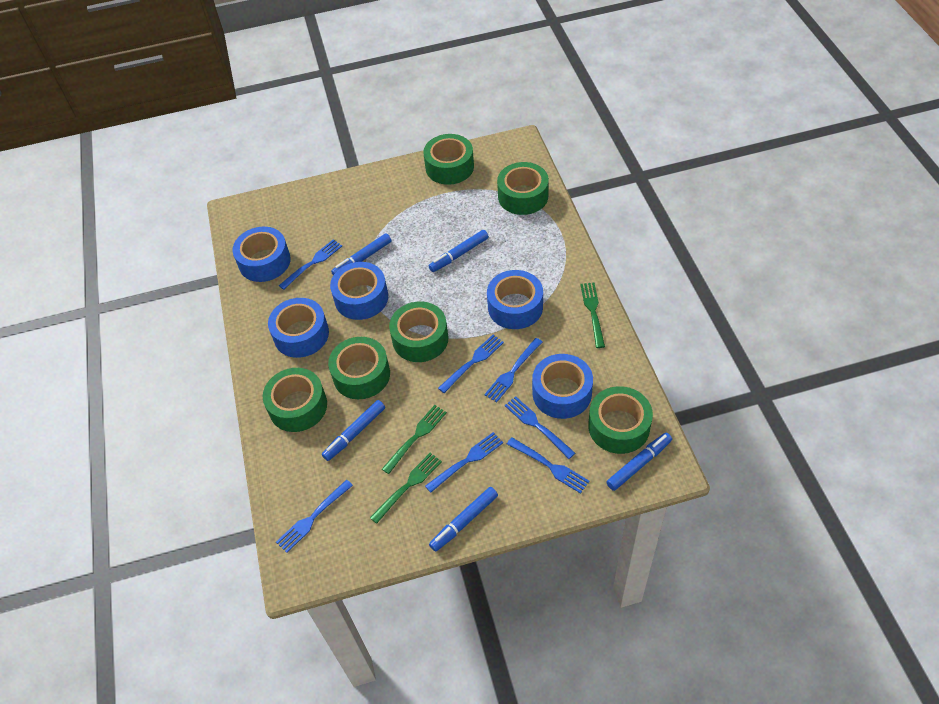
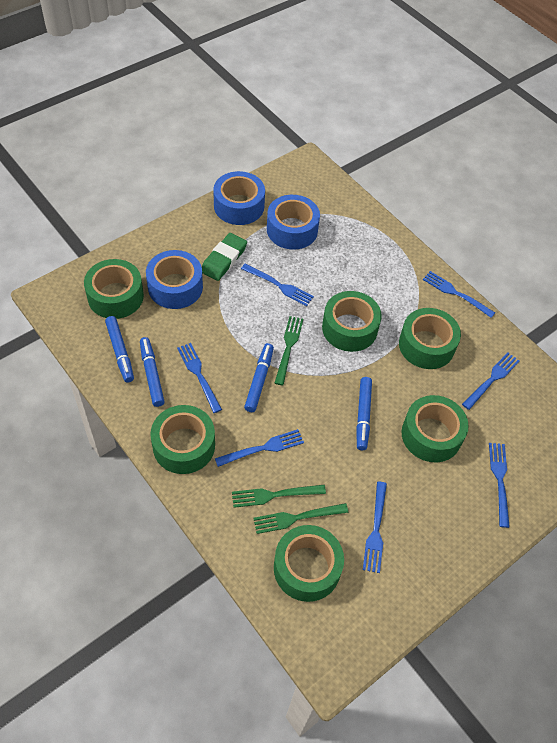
blue marker: [322,400,385,461] [331,233,391,275] [429,230,489,272] [429,487,498,552] [606,433,672,491] = 5 -> [105,316,134,383] [140,337,165,407] [244,343,274,412] [356,377,372,450] = 4
blue tape: [232,227,291,282] [268,298,329,358] [330,262,388,320] [487,270,543,329] [532,354,593,419] = 5 -> [146,250,203,309] [213,171,265,225] [267,195,320,249] = 3
green eraser: none = 0 -> [202,233,247,281] = 1

